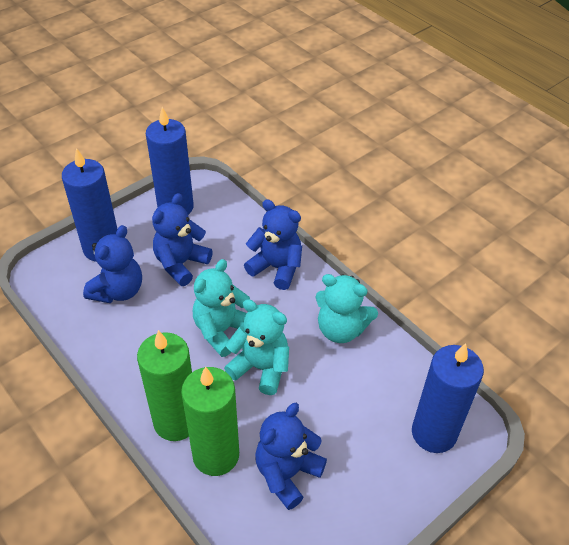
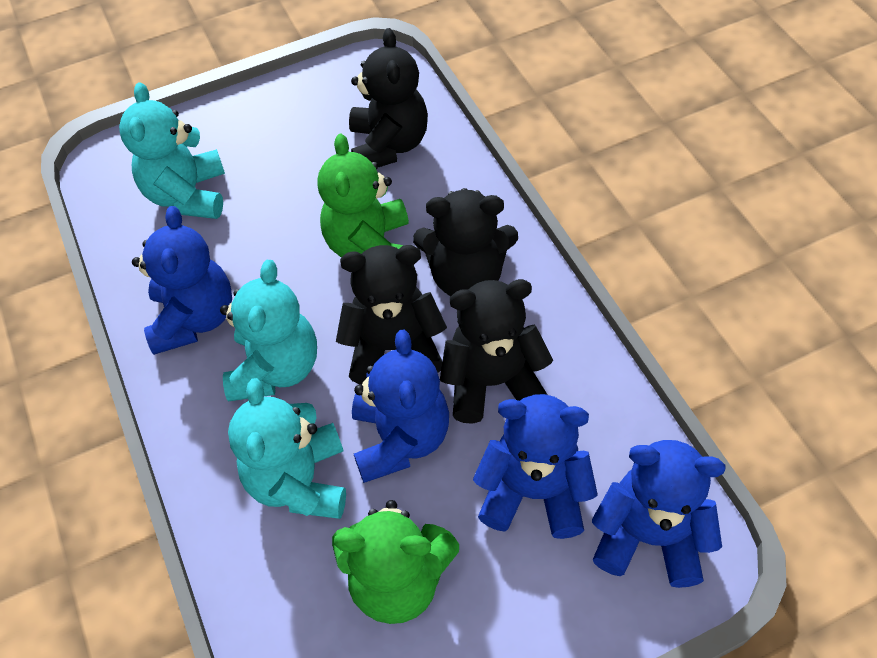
black teddy bear: none = 0 -> [336,245,447,385] [349,28,428,167] [413,188,518,296] [440,279,553,424] = 4
blue candle: [62,148,117,262] [146,107,194,215] [412,343,484,453] = 3 -> none = 0
green candle: [137,330,192,441] [181,367,239,476] = 2 -> none = 0
green teddy bear: none = 0 -> [317,134,409,258] [332,500,459,624] = 2

